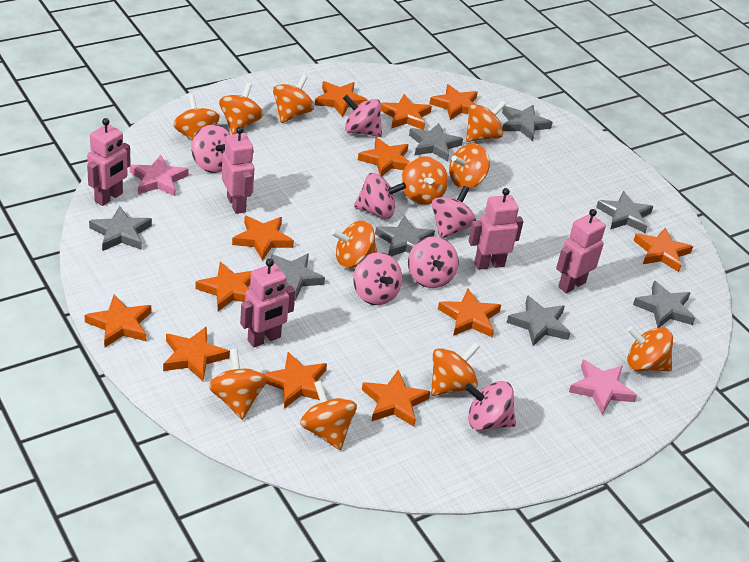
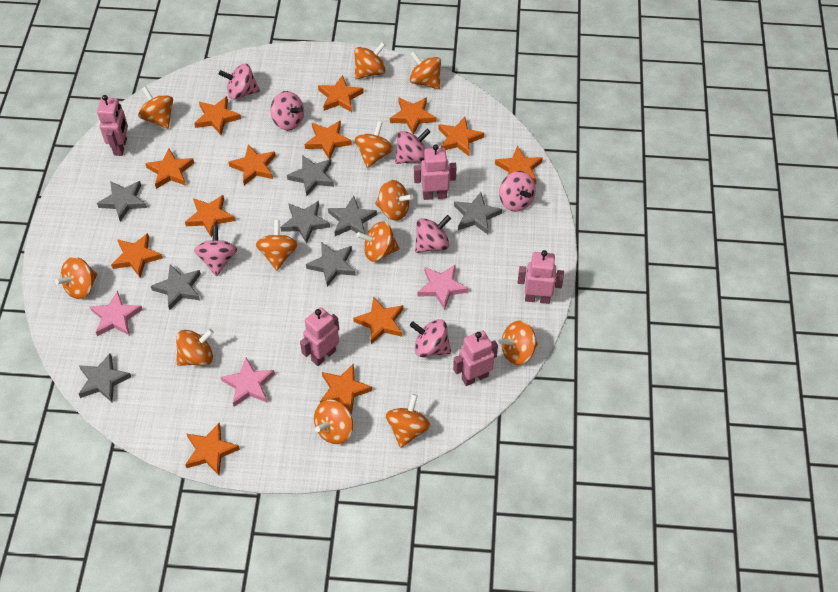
orange spinning top: [173,94,219,141] [209,349,267,420] [219,83,263,135] [273,74,314,123] [300,380,357,450] [331,221,377,268] [401,156,448,205] [431,342,480,396] [449,144,490,188] [466,101,506,142] [627,326,673,372] = 11 -> [55,257,97,299] [138,86,173,129] [176,329,214,366] [256,220,298,271] [314,400,353,444] [354,42,385,79] [355,121,393,168] [357,221,399,262] [375,180,414,221] [386,394,430,448] [410,51,441,89] [499,320,538,365] = 12
orange star: [85,295,151,347] [163,326,230,381] [195,262,251,311] [232,215,294,261] [263,352,327,409] [315,81,367,117] [358,137,410,176] [362,370,430,427] [381,94,432,130] [430,84,478,120] [438,289,501,337] [633,228,693,272] = 12 -> [111,233,163,278] [145,148,194,189] [185,195,235,238] [185,423,240,475] [194,96,241,135] [228,144,276,185] [305,120,352,159] [318,75,364,112] [320,363,372,414] [353,297,403,344] [390,97,436,134] [439,117,484,156] [495,146,543,184] = 13
pink star: [130,155,189,196] [569,359,637,415] = 2 -> [89,290,143,336] [221,358,275,407] [417,264,468,310] = 3

